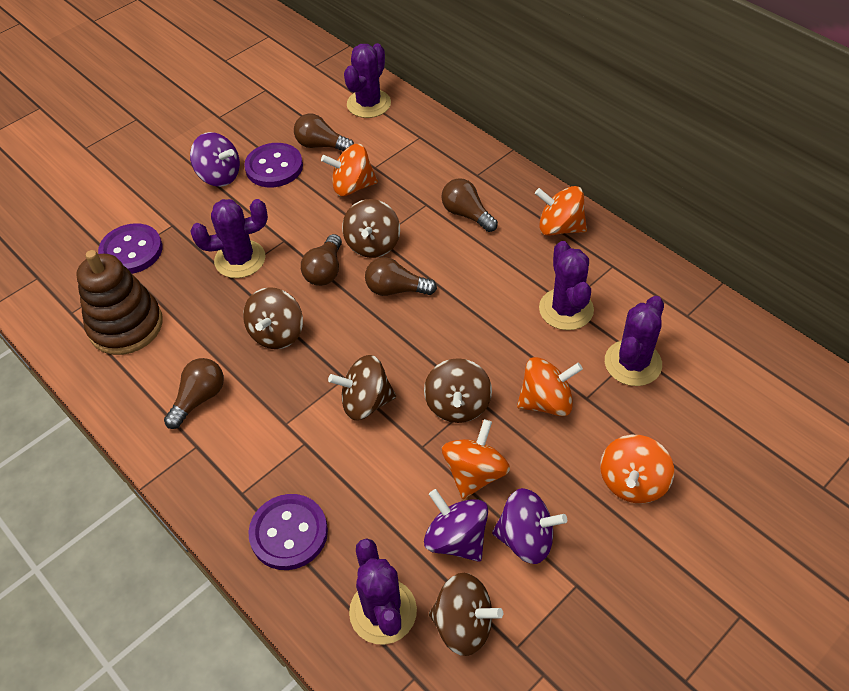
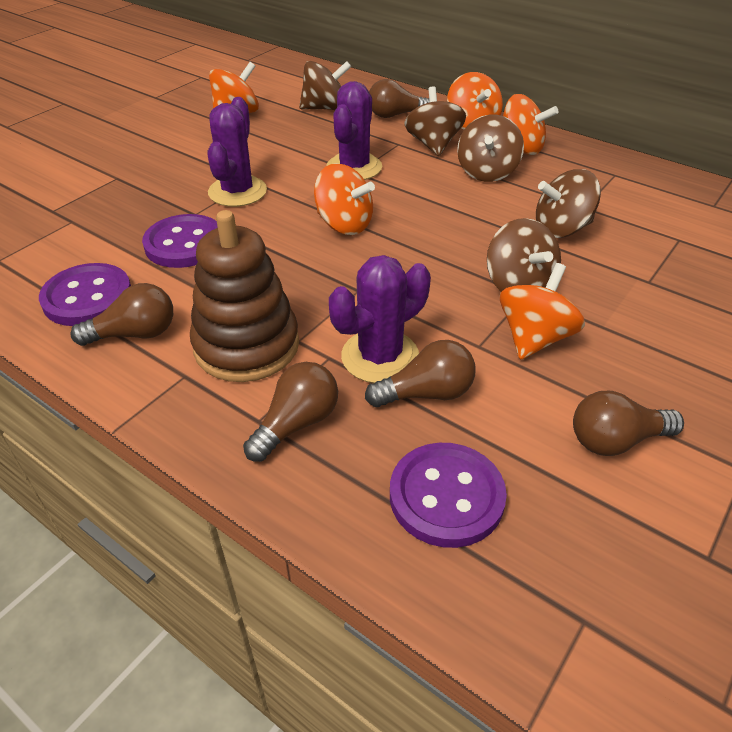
purple cactus: [190,199,268,278] [344,43,391,118] [349,538,417,645] [539,241,594,330] [605,296,664,386] = 5 -> [207,97,267,207] [326,81,382,180] [329,255,431,383] = 3
purple spinning top: [190,132,240,187] [424,489,488,562] [492,488,567,564] = 3 -> none = 0

